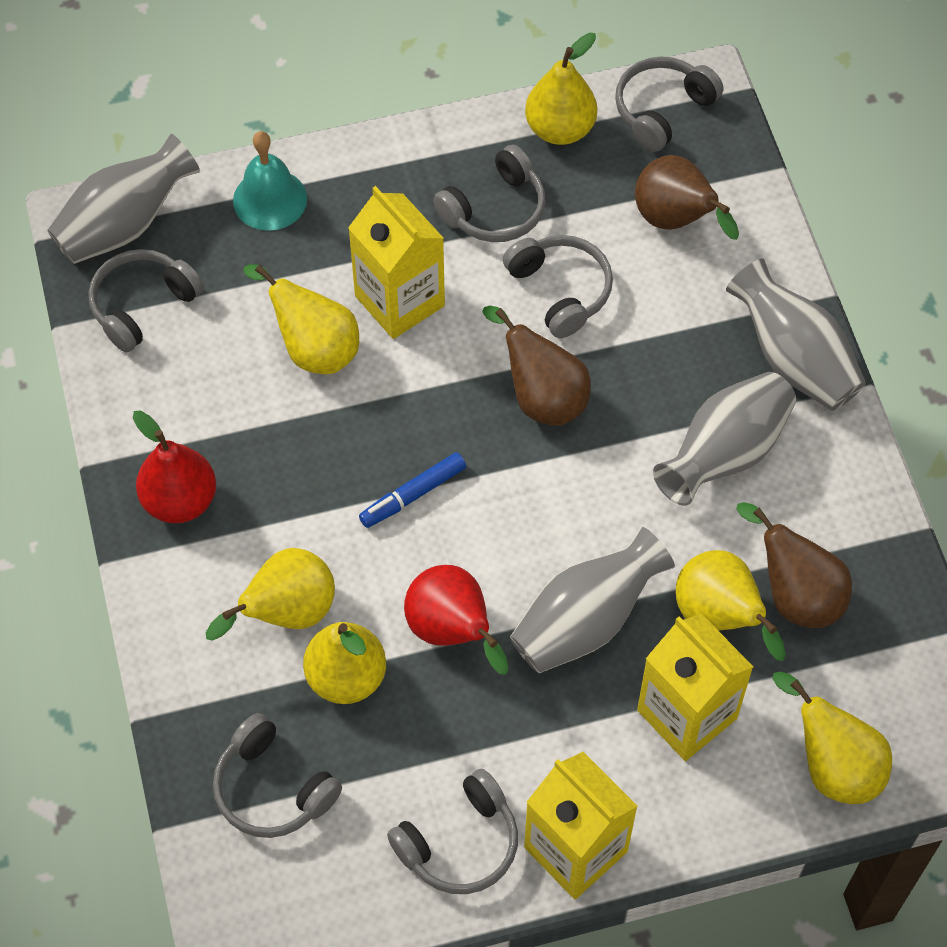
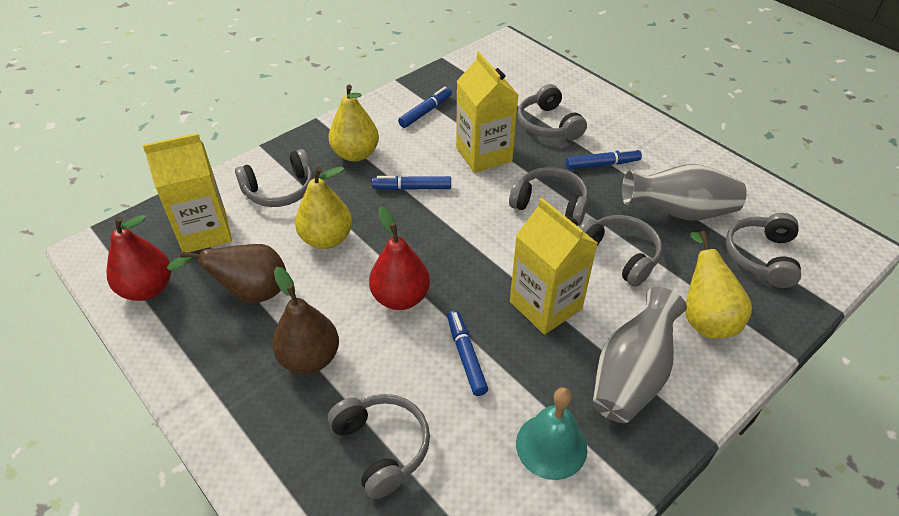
blue marker: [359,452,466,528] = 1 -> [372,176,451,190] [398,87,452,128] [447,310,488,396] [566,148,642,170] = 4
brown pear: [482,306,591,426] [635,155,739,240] [736,502,852,628] = 3 -> [167,244,286,304] [272,267,339,374] = 2
grey vase: [47,134,200,264] [510,527,675,673] [653,372,796,506] [726,259,866,411] = 4 -> [592,287,687,423] [622,164,747,221] = 2
yellow pear: [206,548,335,641] [243,264,359,374] [303,622,386,704] [525,33,597,145] [676,550,786,661] [772,671,892,804] = 6 -> [295,167,352,249] [329,85,379,162] [685,231,752,339] = 3

